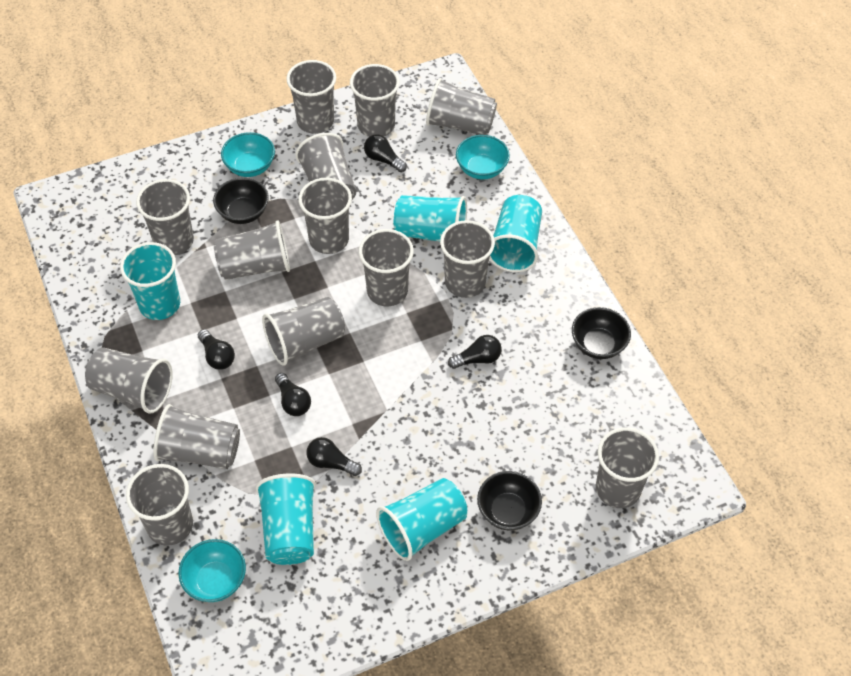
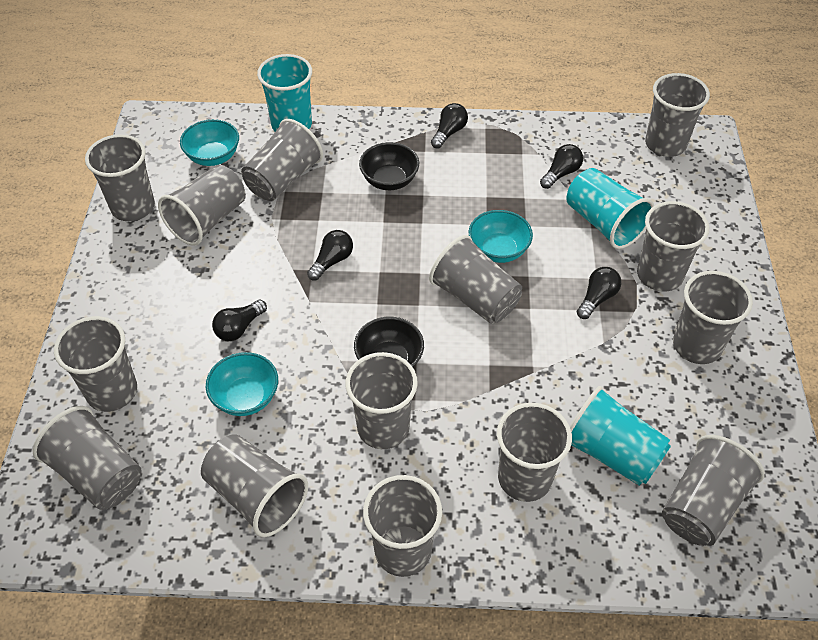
black bowl: [213,177,269,224] [477,471,542,531] [572,307,631,359] = 3 -> [354,317,424,367] [359,142,419,190] = 2
turquoise cup: [120,242,180,320] [256,474,316,565] [376,478,467,561] [394,195,467,242] [489,195,542,272] = 5 -> [257,54,312,132] [566,168,654,249] [570,386,671,486] = 3

